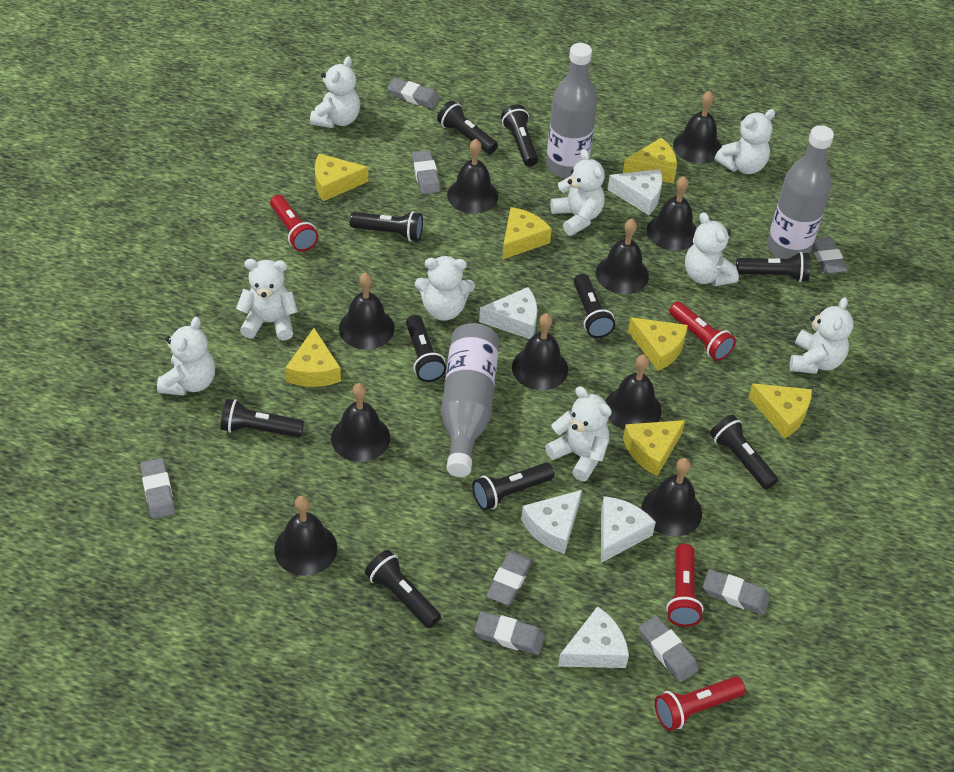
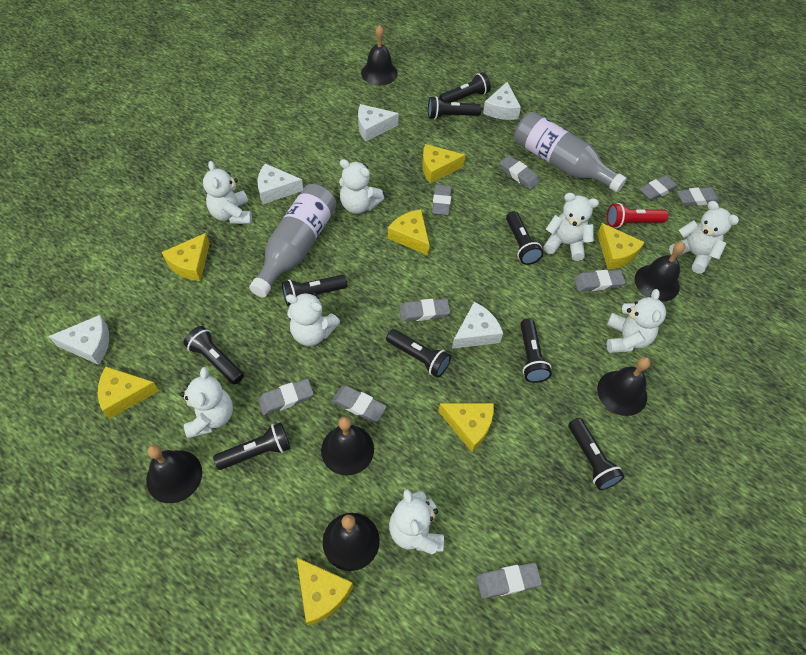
black bell: [274,496,337,576] [331,383,390,462] [339,272,395,350] [447,139,498,214] [512,313,568,390] [596,219,649,294] [605,355,662,430] [641,458,702,536] [647,176,697,251] [673,91,722,164] = 10 -> [146,445,202,503] [321,416,374,475] [323,513,380,571] [361,25,398,85] [597,357,651,416] [635,242,685,302] = 6
black flashlight: [220,399,304,437] [350,211,423,242] [365,550,441,628] [406,315,446,382] [437,101,498,154] [472,463,554,511] [501,105,538,167] [574,274,615,338] [710,415,778,489] [736,252,811,282] = 10 -> [183,326,244,385] [213,422,290,470] [282,275,347,306] [386,329,451,378] [428,96,481,120] [439,72,491,102] [506,211,543,265] [520,318,552,383] [568,418,625,490] = 9
grey bottle: [441,323,499,477] [546,43,597,179] [767,125,834,259] = 3 -> [249,184,337,298] [514,112,627,192] = 2
grey eraser: [140,458,175,519] [387,78,440,109] [412,150,440,194] [474,612,545,655] [486,551,533,605] [639,616,699,682] [703,569,770,615] [812,237,848,274] = 8 -> [258,379,314,415] [332,386,387,422] [399,299,450,322] [432,184,452,215] [476,562,542,599] [500,155,540,190] [574,270,626,291] [639,175,678,201] [677,187,720,206] = 9
red flashlight: [270,195,318,251] [655,677,745,731] [666,544,704,627] [669,302,736,361] = 4 -> [607,203,668,228] = 1
white teddy bear: [157,317,215,396] [236,259,298,340] [310,56,360,128] [415,256,475,321] [545,386,612,481] [550,149,605,236] [685,212,739,286] [715,109,775,174] [790,297,854,374] = 9 -> [180,367,233,439] [203,161,252,224] [286,292,340,346] [339,159,384,214] [389,489,444,554] [543,193,599,261] [607,289,666,353] [669,201,739,273] = 8

